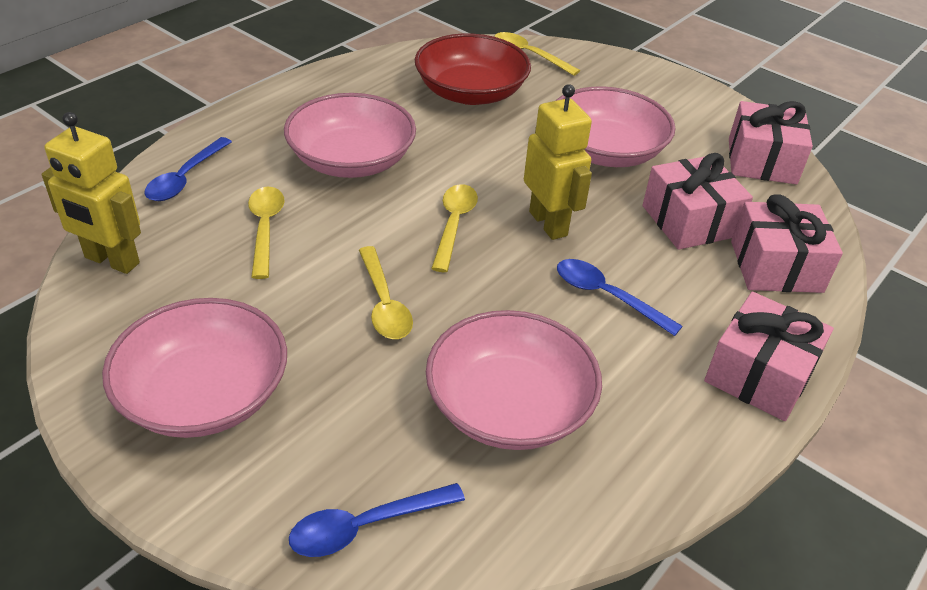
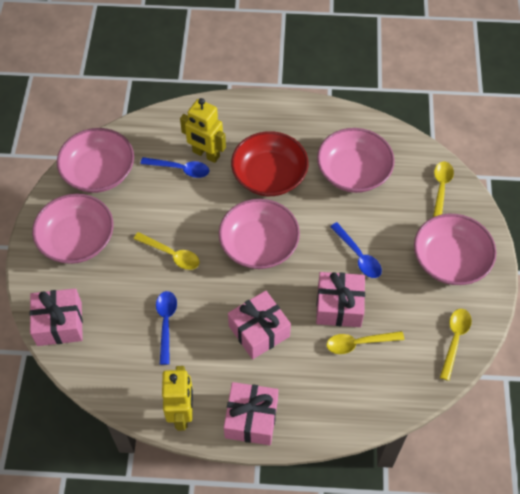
pink bowl: [102,298,287,438] [284,93,416,178] [426,310,602,450] [556,86,675,167] = 4 -> [32,194,114,264] [57,128,134,193] [219,199,300,269] [317,128,395,193] [414,214,497,285] = 5

